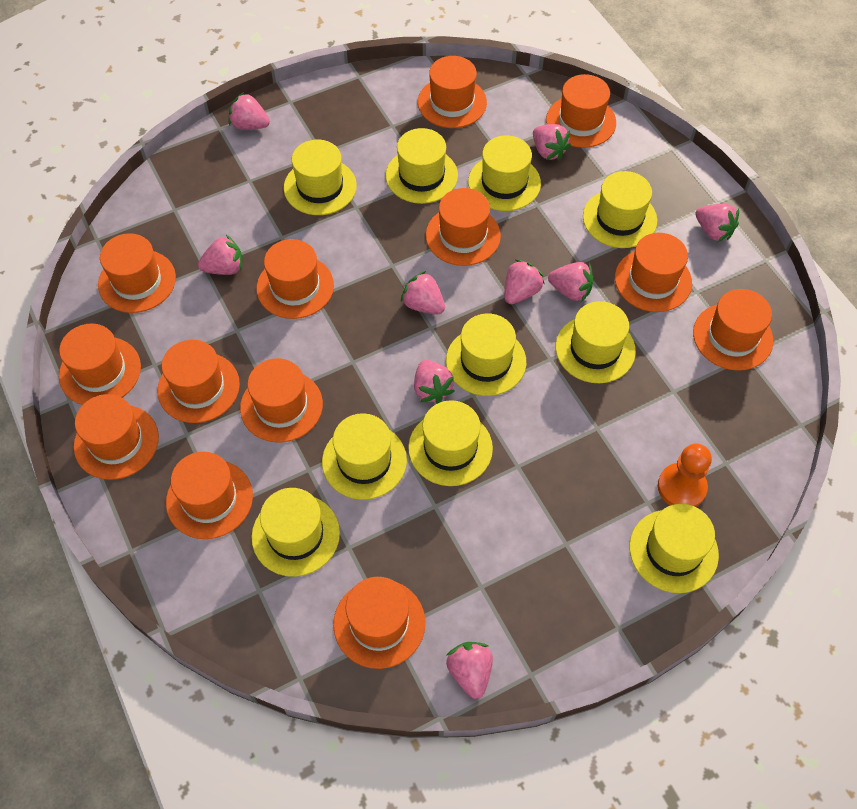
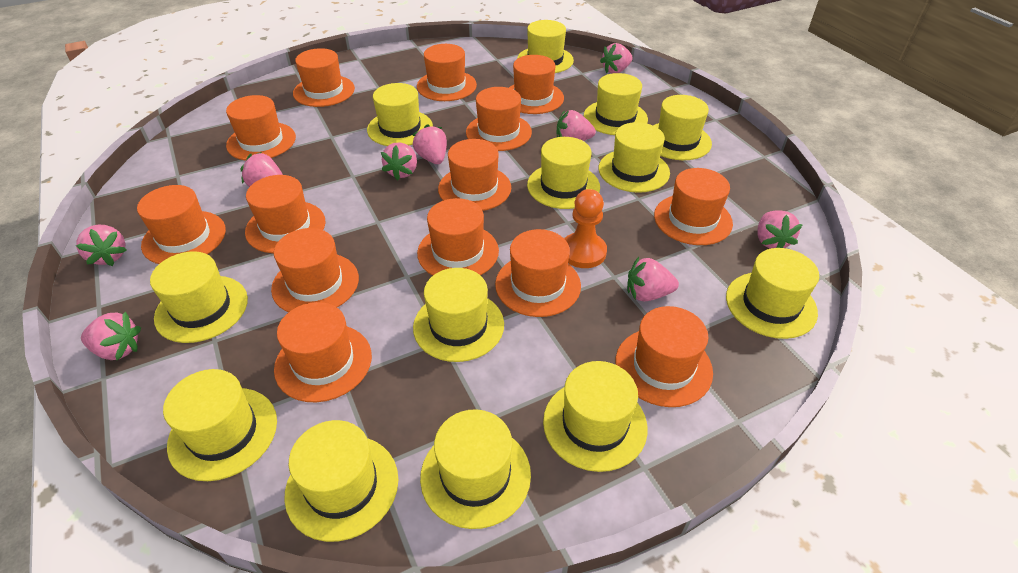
orange hat: [59,324,141,405] [74,394,159,480] [98,233,176,313] [157,340,240,423] [166,452,253,539] [240,358,323,443] [257,239,334,319] [333,577,425,669] [418,56,487,128] [426,188,501,266] [546,74,616,148] [615,233,692,312] [693,289,773,371] = 13 -> [137,185,226,264] [226,95,296,161] [245,175,325,253] [271,228,359,312] [274,302,372,402] [293,48,355,107] [417,44,477,101] [417,198,499,275] [438,139,511,211] [466,87,532,151] [495,229,581,317] [509,55,564,114] [615,306,713,407] [654,168,733,245] = 14
yellow hat: [251,488,340,577] [284,140,357,215] [322,413,407,500] [386,128,458,204] [408,400,493,486] [446,313,526,396] [468,135,541,211] [556,301,636,383] [583,171,657,248] [629,504,719,593] = 10 -> [150,251,248,343] [163,369,277,481] [284,420,398,542] [367,83,433,146] [413,268,504,362] [420,409,531,529] [517,20,574,73] [527,137,600,209] [543,361,648,472] [584,73,648,135] [599,122,670,193] [653,95,712,160] [726,248,819,339] = 13

